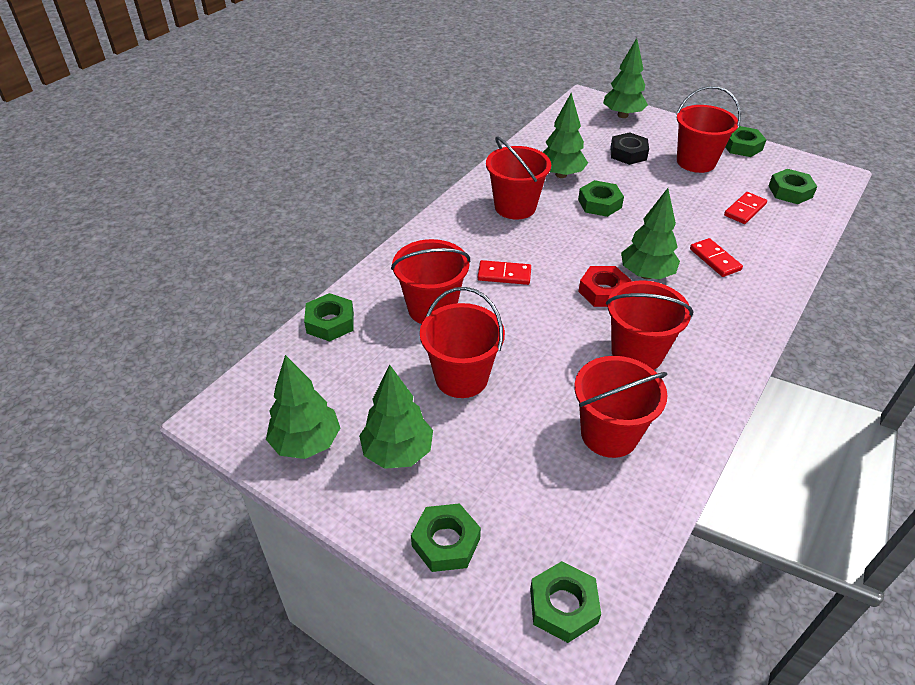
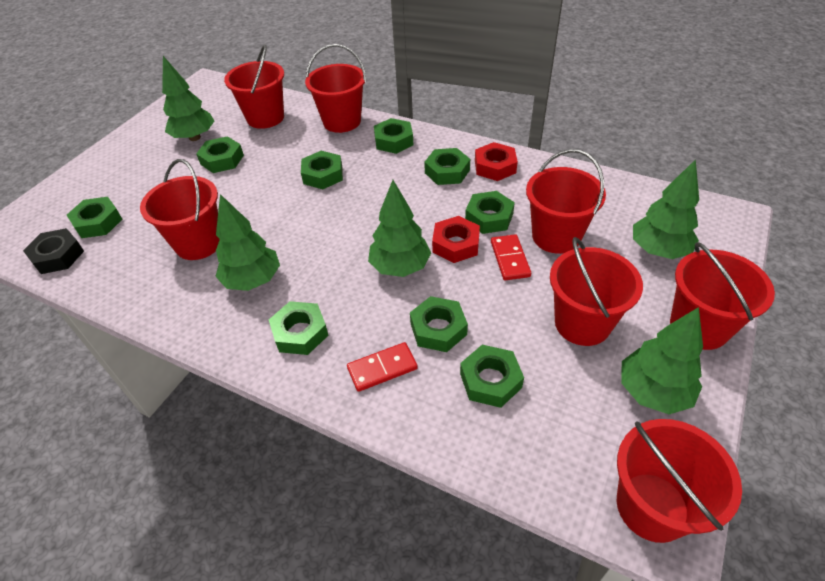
green nut: [304,293,354,342] [411,503,481,572] [530,561,601,643] [578,180,624,217] [725,126,766,157] [768,169,817,204] = 6 -> [67,197,122,238] [196,136,244,173] [269,301,328,355] [301,151,343,189] [374,118,413,154] [410,296,468,352] [424,148,470,185] [460,345,524,408] [465,191,515,234] = 9
red bucket: [391,239,470,324] [420,287,505,398] [486,136,551,219] [574,356,668,458] [606,280,693,370] [676,86,741,173] = 6 -> [140,159,220,260] [224,45,284,129] [305,44,366,133] [526,149,606,254] [550,237,643,346] [617,419,742,543] [670,242,775,350] = 7
red domino: [478,260,531,285] [690,238,743,277] [724,192,767,224] = 3 -> [347,342,418,392] [491,234,531,280] = 2
red nut: [578,266,632,307] = 1 -> [432,216,480,263] [475,142,518,181] = 2

